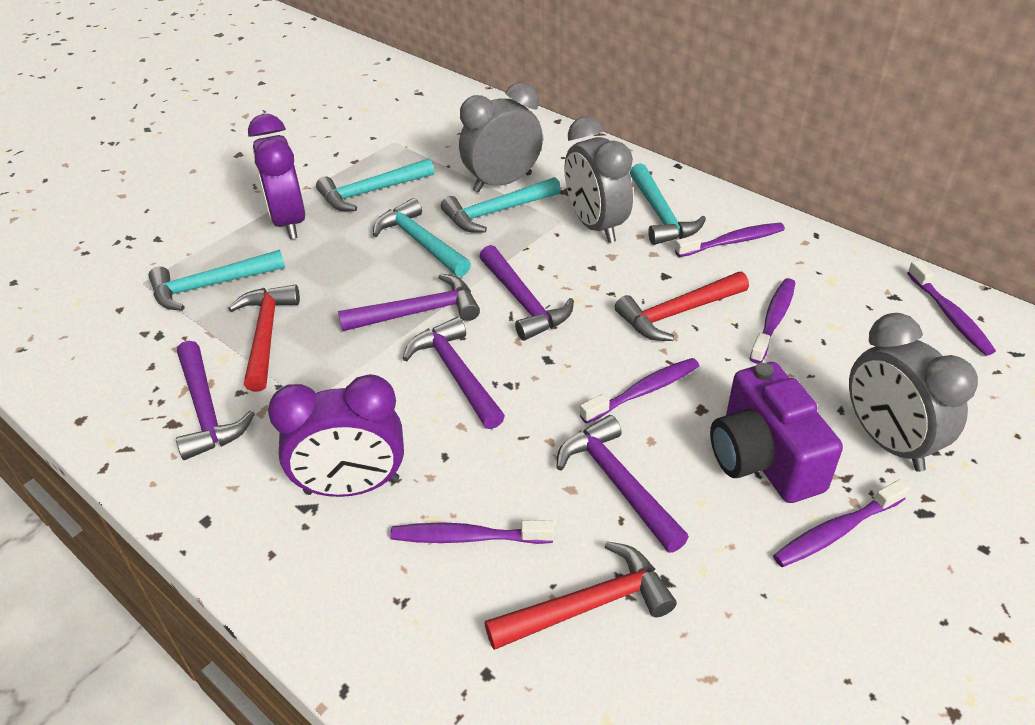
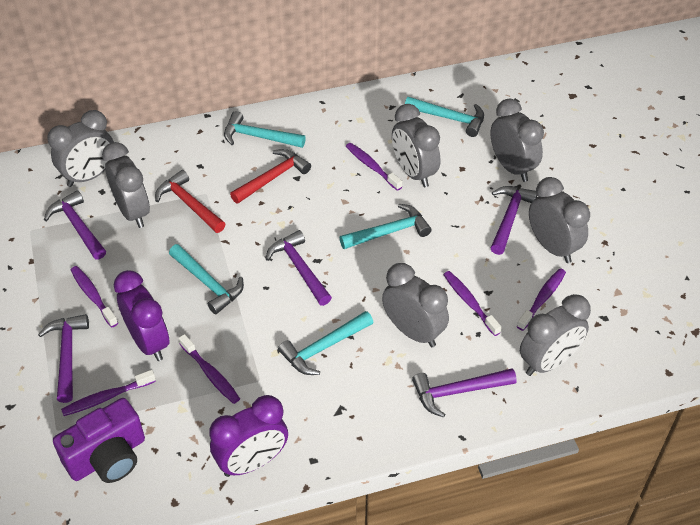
grey clock: [459,82,543,193] [564,116,633,243] [849,313,978,472] = 3 -> [47,110,114,187] [102,142,150,228] [382,263,449,347] [392,104,440,187] [490,99,544,182] [520,294,591,376] [529,177,590,263] = 7
red hammer: [228,284,300,392] [484,541,677,650] [615,272,749,341] = 3 -> [155,170,225,233] [230,149,311,204] = 2

